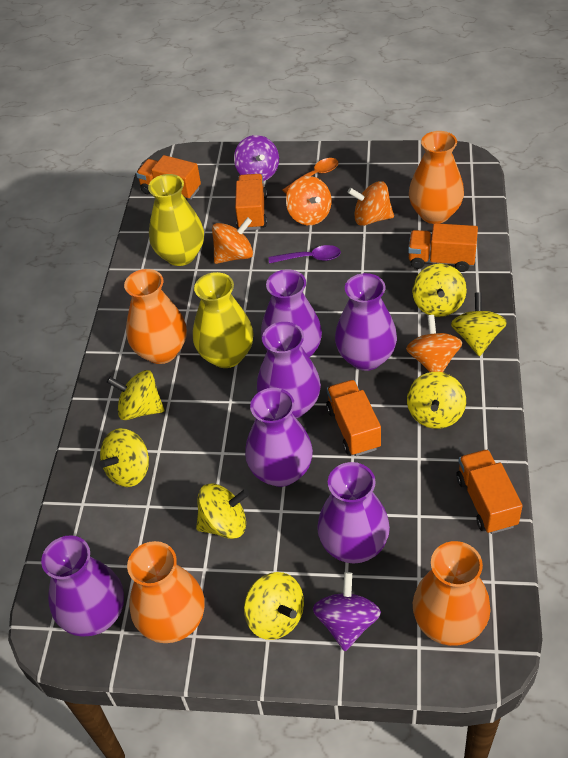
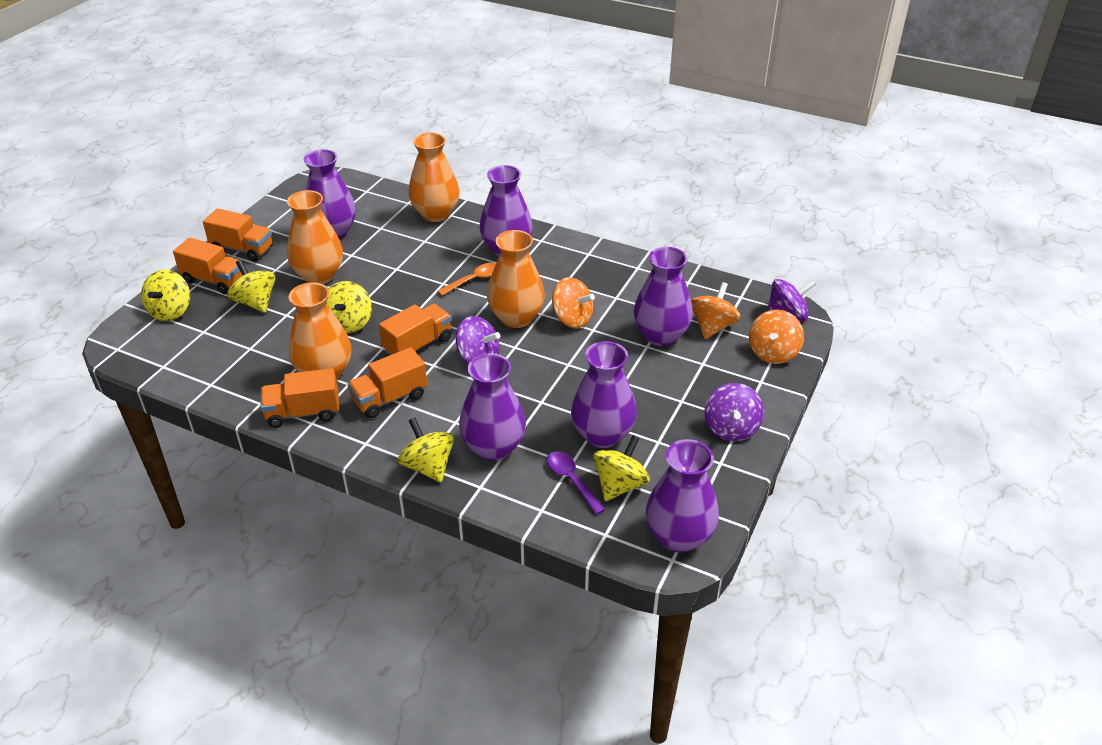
orange spinning top: [212,217,253,264] [286,176,332,225] [348,181,394,226] [406,315,462,372] = 4 -> [552,277,595,328] [691,282,741,339] [749,310,804,364] = 3
purple spinning top: [234,135,279,181] [313,572,381,651] = 2 -> [456,316,500,364] [704,383,764,441] [767,279,816,322] = 3
yellow spinning top: [99,428,149,487] [107,370,164,420] [196,484,249,539] [244,572,304,640] [407,372,466,429] [412,264,467,317] [451,292,507,356] = 7 -> [141,269,190,321] [227,260,276,313] [326,281,372,333] [398,417,454,482] [593,435,650,501] = 5
yellow vase: [148,174,204,266] [193,272,254,368] = 2 -> none = 0

